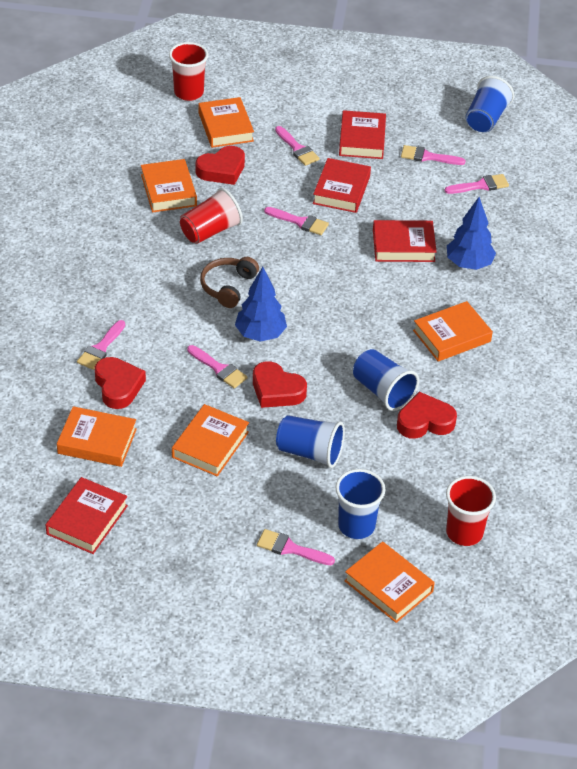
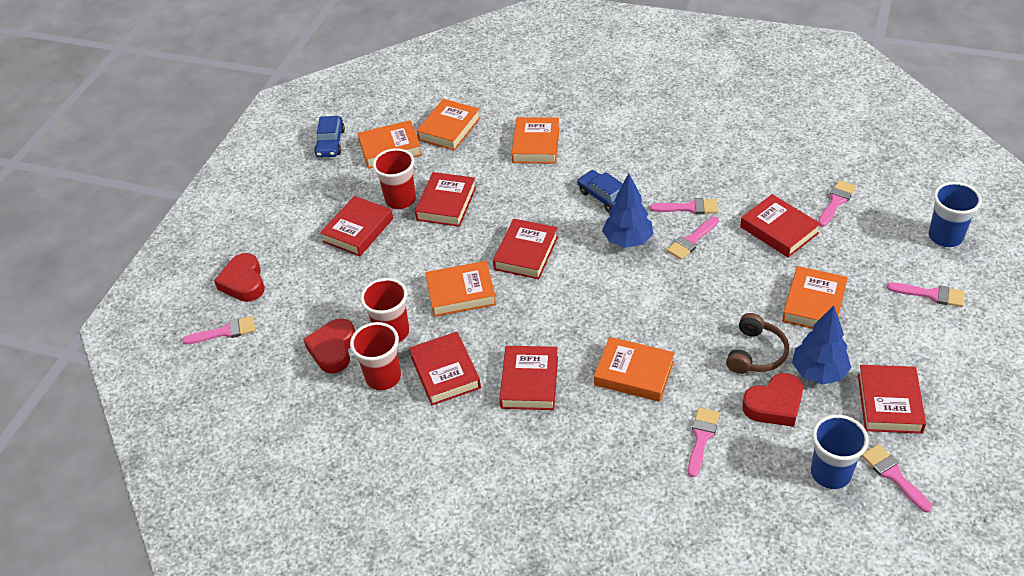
blue car: none = 0 -> [314,116,345,158] [577,170,623,213] = 2
blue cup: [276,415,345,468] [335,469,386,539] [353,349,419,411] [466,76,514,132] = 4 -> [811,414,869,489] [928,182,982,247] = 2
red book: [46,477,128,554] [313,158,371,213] [339,110,386,159] [373,220,437,262] = 4 -> [320,196,393,256] [409,332,481,405] [415,172,476,227] [493,219,558,279] [500,346,558,410] [740,194,821,258] [858,365,926,434] = 7
red heart: [95,357,146,409] [196,146,245,185] [253,361,307,408] [397,392,457,439] = 4 -> [214,253,265,302] [303,318,355,373] [742,373,803,427] = 3

